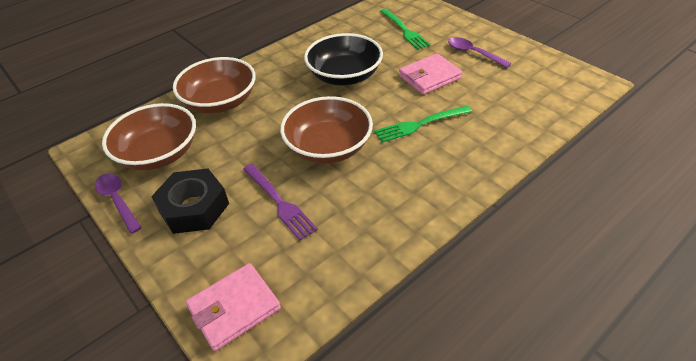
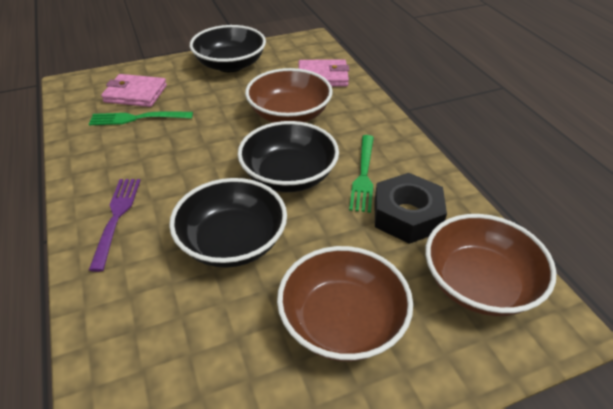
black bowl: [304,33,383,85] = 1 -> [169,178,287,268] [190,25,266,72] [238,121,339,192] = 3
purple spoon: [95,173,142,234] [448,37,511,68] = 2 -> none = 0

